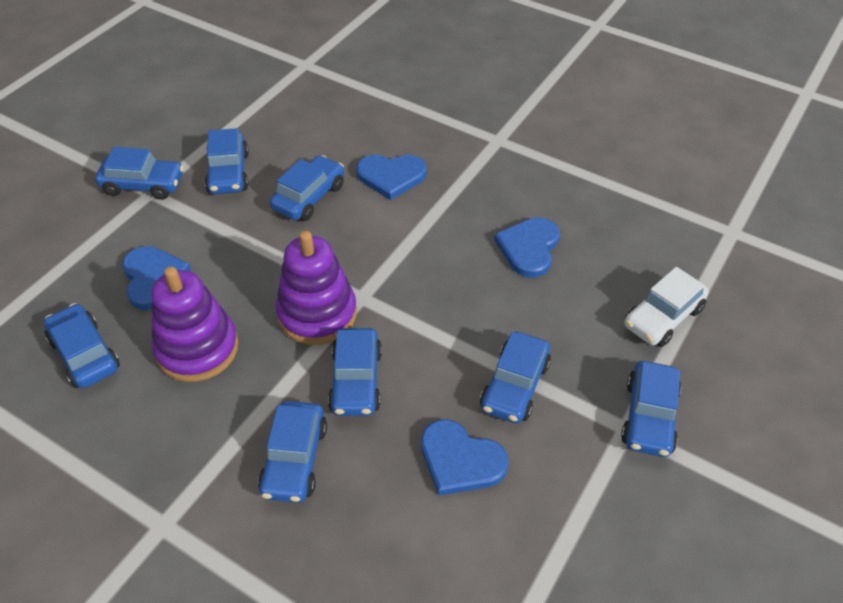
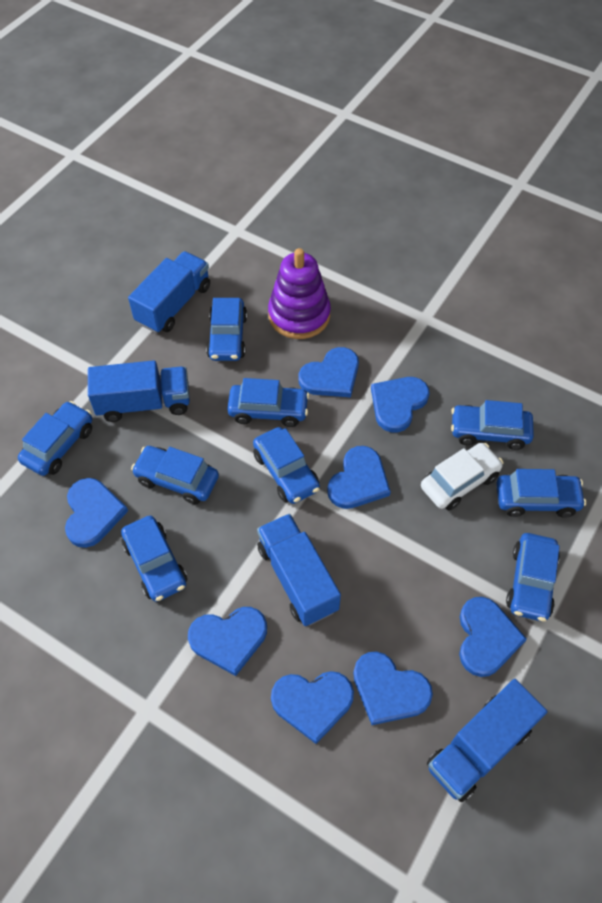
blue car: [44,303,120,388] [95,147,184,200] [205,128,249,194] [258,401,327,503] [270,155,344,221] [328,328,382,416] [480,332,551,423] [621,361,681,457] = 8 -> [18,401,92,476] [121,516,187,602] [131,446,219,505] [206,298,247,361] [227,378,309,427] [253,427,320,504] [451,400,534,450] [496,469,586,518] [506,533,560,621] = 9
blue heart: [122,246,191,310] [356,155,427,200] [421,419,509,496] [494,217,560,278] = 4 -> [65,478,128,548] [188,607,267,676] [271,671,354,744] [298,347,359,398] [327,446,391,509] [353,651,433,725] [371,377,430,433] [459,597,527,677] = 8
blue truck: none = 0 -> [88,360,190,422] [128,251,210,333] [257,514,341,626] [427,679,547,802] = 4
purple stacking toy: [151,266,239,382] [276,231,357,345] = 2 -> [268,248,331,339] = 1

